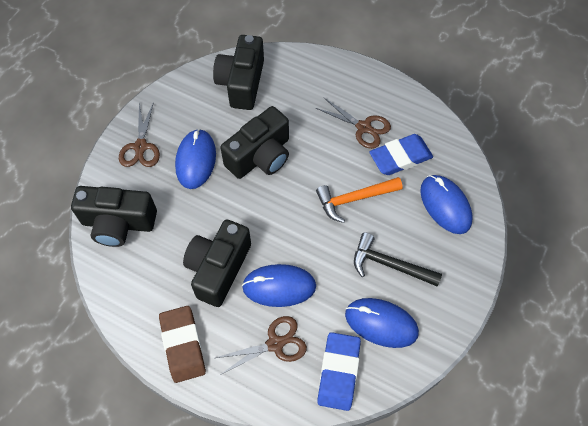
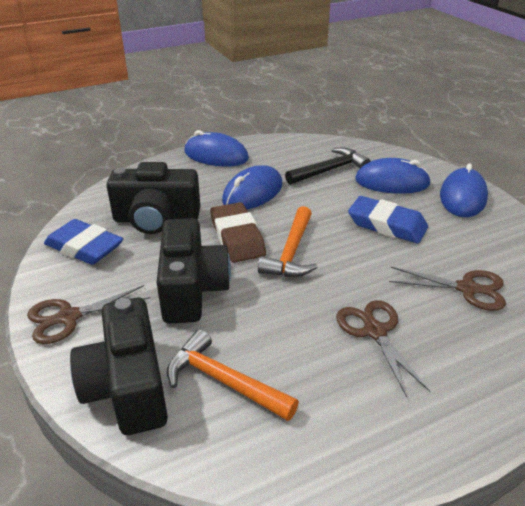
black camera: [71,186,157,247] [183,219,251,307] [213,35,264,110] [220,106,289,179] = 4 -> [70,297,168,435] [107,162,200,234] [157,218,231,324] = 3
orange hammer: [316,177,403,223] = 1 -> [167,329,299,421] [258,206,318,277] = 2

